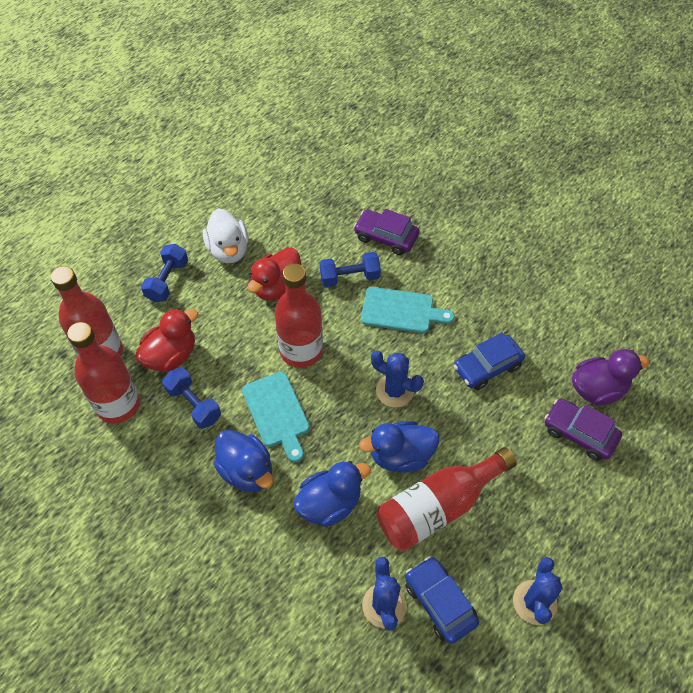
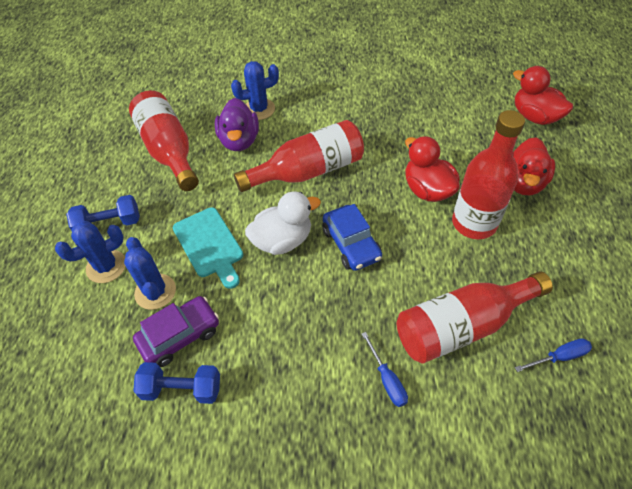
blue car: [405,556,479,644] [454,333,525,390] = 2 -> [322,204,382,271] = 1
blue duck: [214,430,273,492] [293,461,371,527] [359,421,439,473] = 3 -> none = 0
blue dumbbell: [141,244,188,302] [162,367,221,429] [319,252,381,287] = 3 -> [66,195,140,231] [133,362,220,404] = 2
blue screwdriver: none = 0 -> [362,332,408,407] [515,338,592,372] = 2
purple car: [354,209,419,255] [545,399,622,461] = 2 -> [133,296,219,367] = 1
red duck: [135,308,198,372] [248,247,301,301] = 2 -> [405,136,460,202] [512,137,555,195] [513,66,573,125] = 3
turquoise cutting board: [242,372,310,462] [361,287,455,333] = 2 -> [173,207,243,289] = 1

